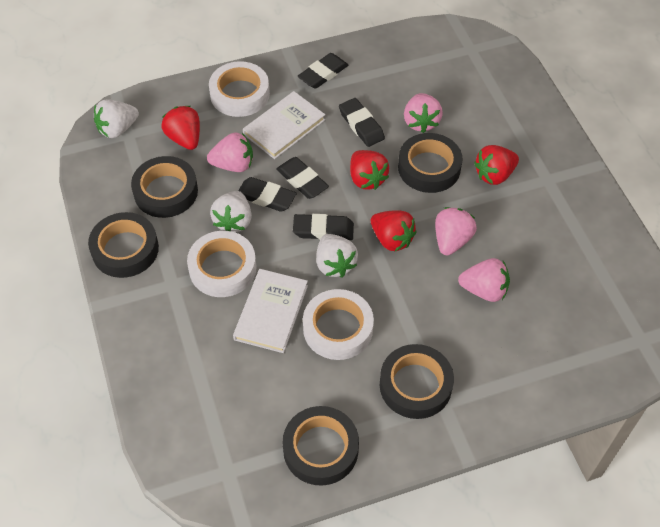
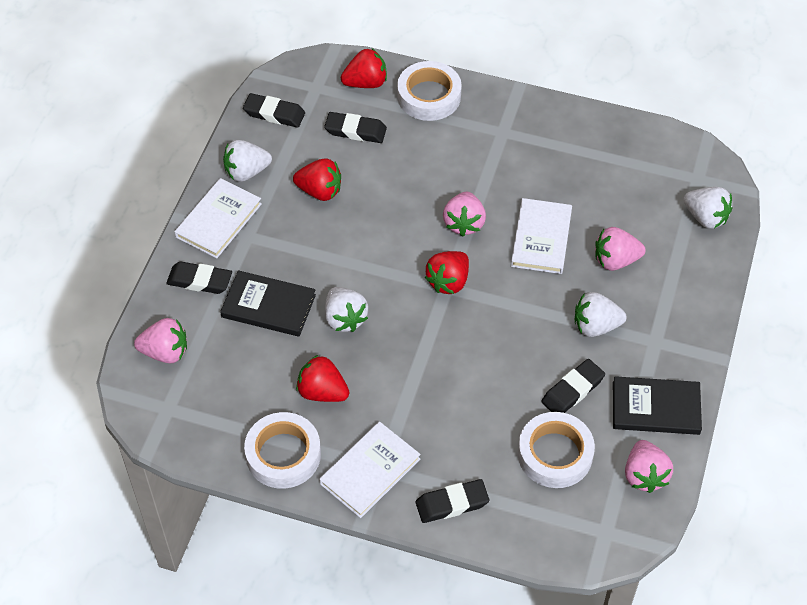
black book: none = 0 -> [220,270,316,337] [613,376,702,435] = 2
black tape: [88,212,159,278] [131,156,198,218] [282,406,359,486] [380,344,454,419] [398,133,463,193] = 5 -> none = 0
white book: [233,269,308,353] [243,91,325,159] = 2 -> [174,178,262,258] [319,421,421,518] [511,198,572,274] = 3
white strawberry: [94,99,139,138] [210,191,252,233] [316,234,358,277] = 3 -> [223,140,272,182] [325,287,368,332] [575,292,626,337] [683,187,733,229] = 4

